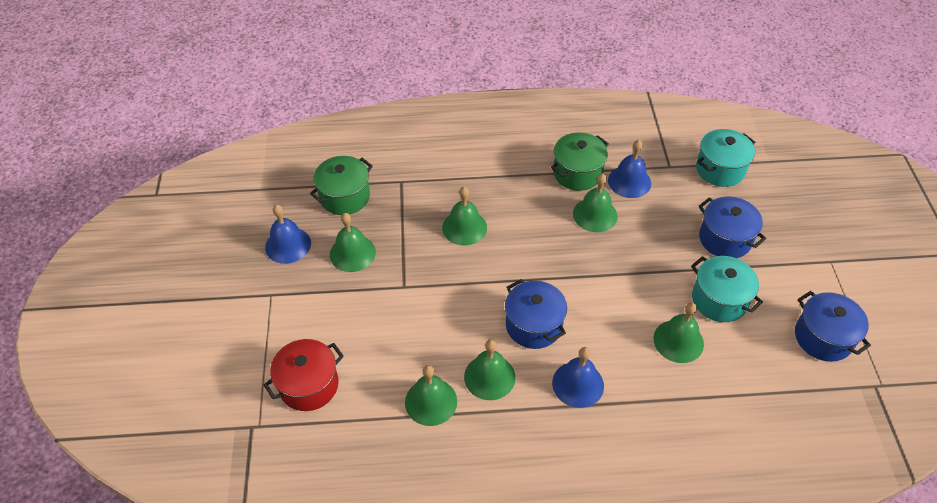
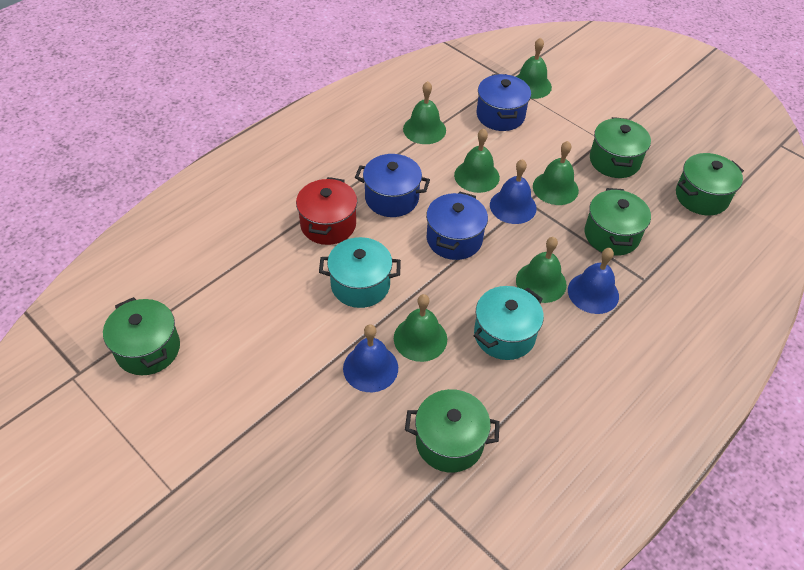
green pot: [310,156,373,215] [551,132,609,191] = 2 -> [103,297,180,375] [405,389,500,473] [585,188,651,256] [590,117,651,178] [676,153,744,215] = 5

